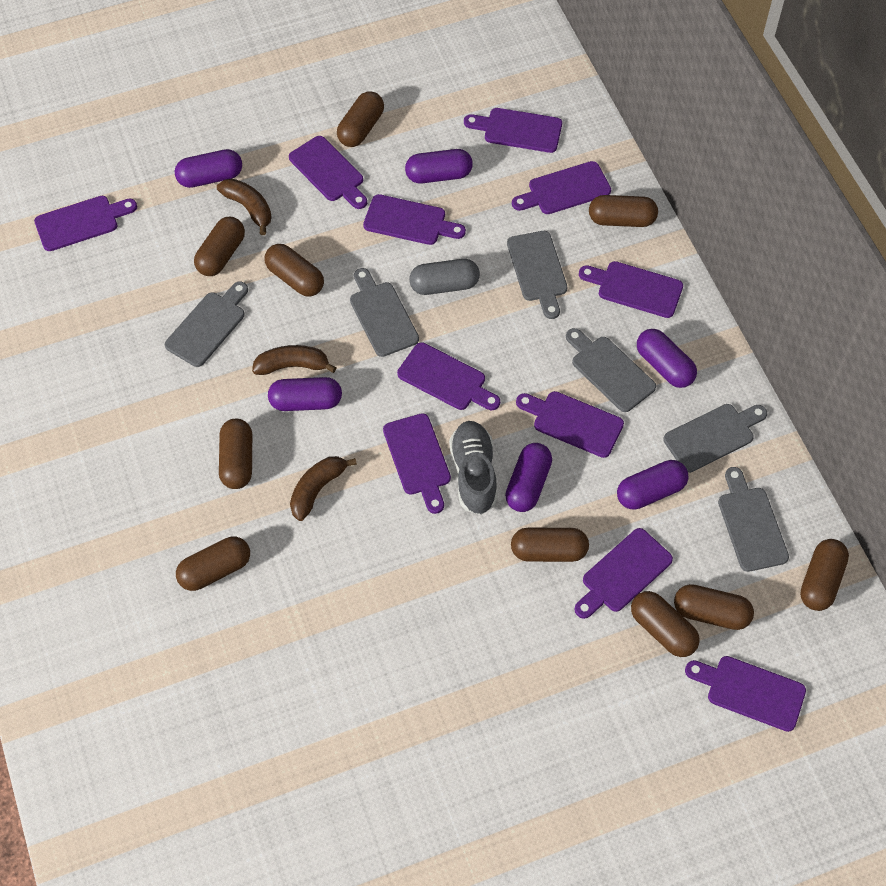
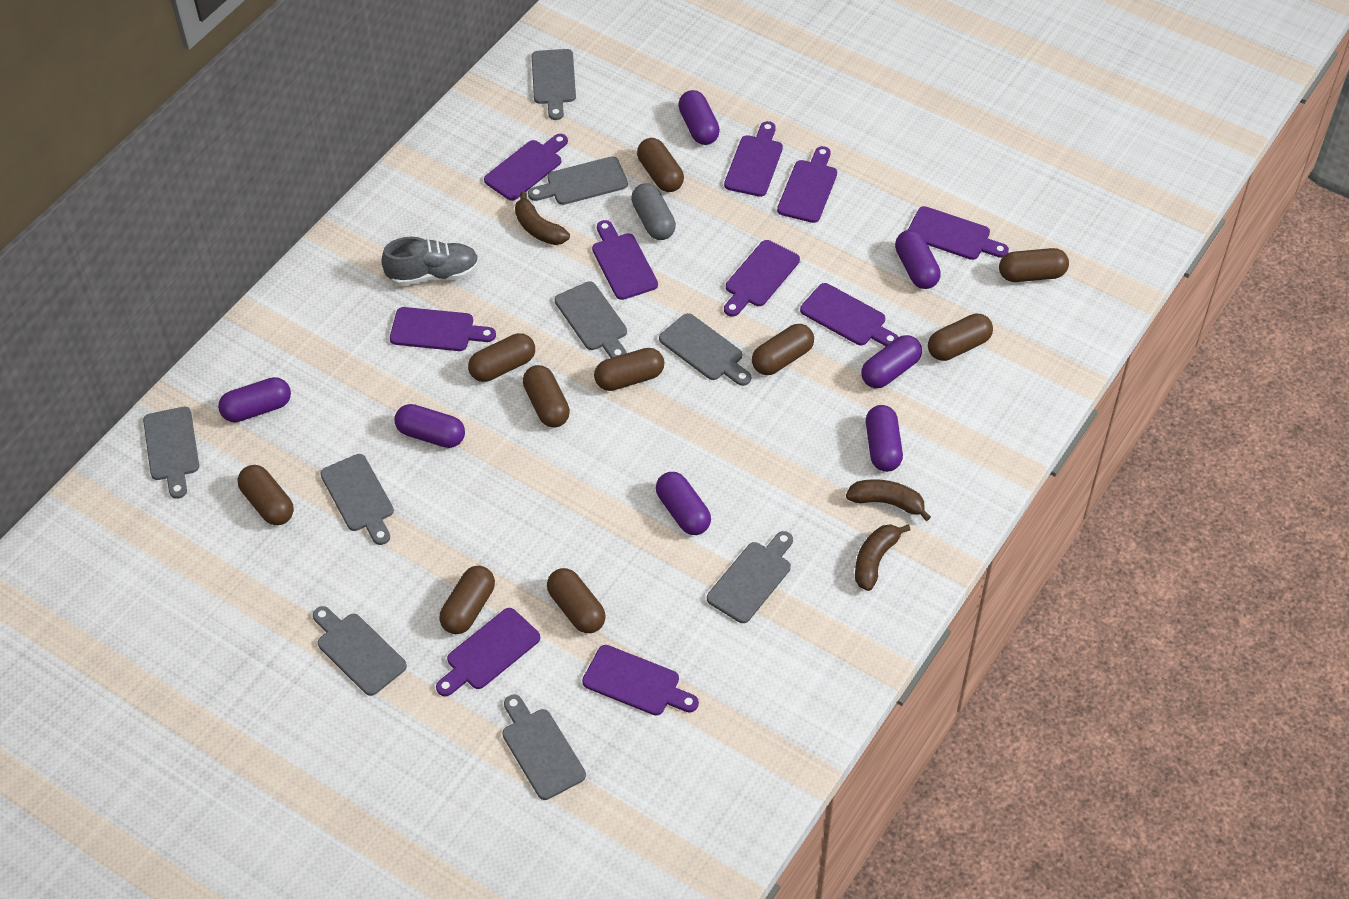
grey cutting board: [165,282,248,367] [350,268,419,357] [507,231,567,319] [566,328,656,412] [663,404,767,473] [718,467,789,572] = 6 -> [143,407,199,499] [313,606,407,696] [320,454,394,545] [502,695,586,800] [528,156,628,205] [532,49,576,120] [555,281,627,358] [659,313,751,386] [707,531,793,623] = 9
purple capsule: [175,149,242,188] [268,377,342,411] [405,149,473,184] [505,443,552,512] [617,460,688,510] [637,329,697,388] = 6 -> [218,377,291,422] [395,404,465,448] [656,472,711,535] [678,90,720,145] [861,335,922,388] [866,405,903,472] [895,230,941,289] = 7
purple cutting board: [34,196,137,251] [289,136,367,209] [363,194,466,245] [383,413,451,514] [397,342,500,410] [464,108,562,153] [512,161,611,214] [516,391,624,458] [574,528,673,619] [579,261,683,318] [685,656,806,732] = 11 -> [390,307,496,351] [436,608,540,696] [484,134,568,201] [582,645,699,716] [592,220,658,300] [724,121,783,197] [724,240,800,317] [777,146,837,223] [800,283,898,346] [908,206,1009,260] = 10

